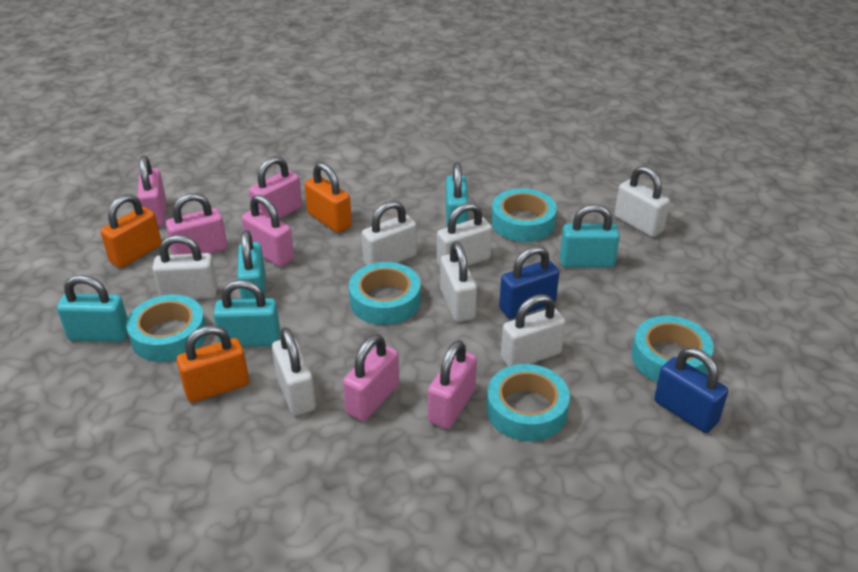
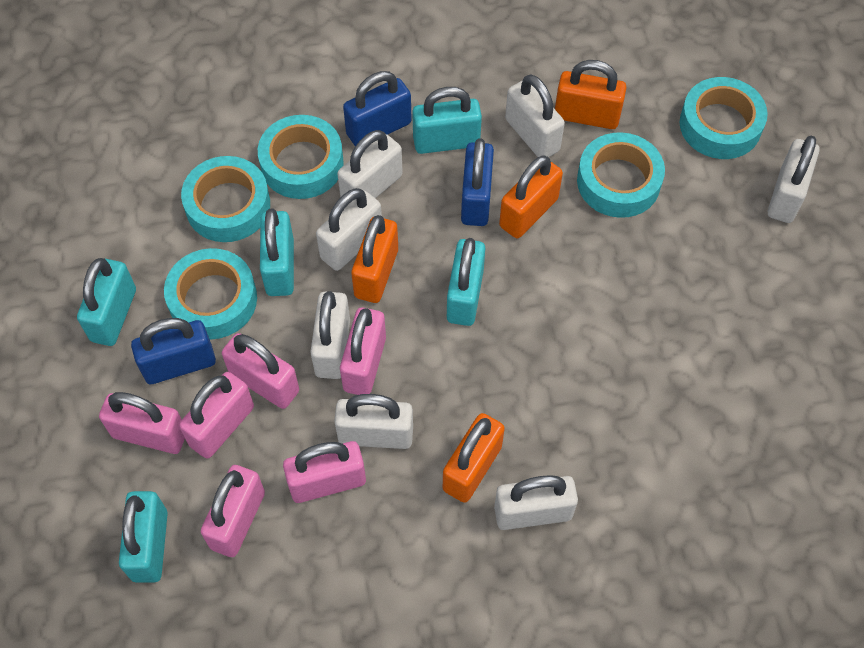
blue padlock: [499,246,560,319] [654,348,728,433] = 2 -> [131,318,216,384] [343,71,412,146] [461,138,494,226] = 3
orange padlock: [100,194,162,268] [176,325,249,402] [304,162,352,233] = 3 -> [351,215,398,303] [443,413,505,503] [499,155,563,238] [555,60,627,129] = 4

